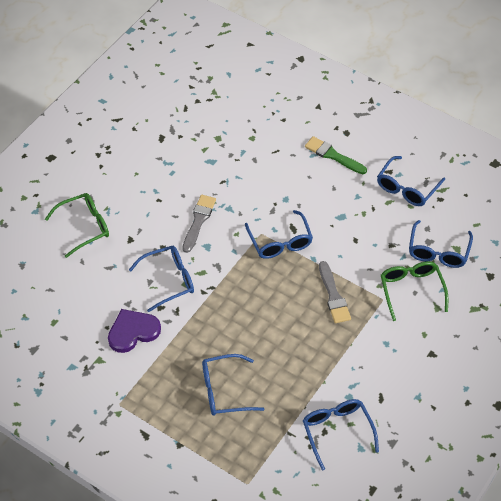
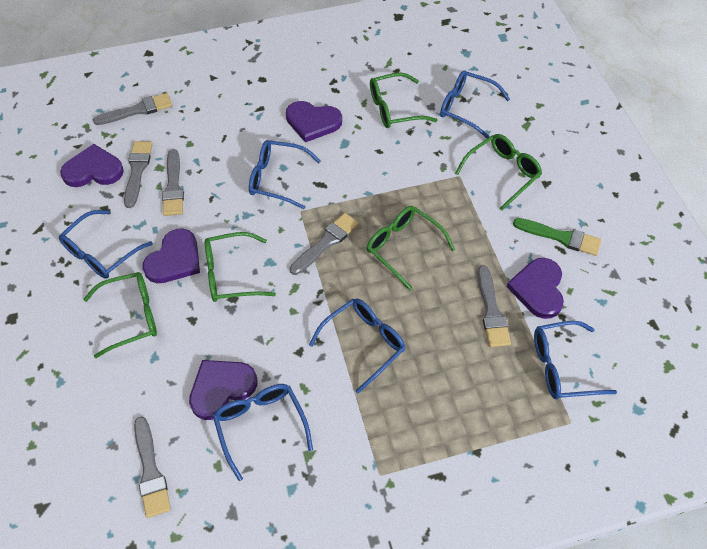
green glasses: [45,193,109,258] [381,261,448,321] = 2 -> [83,272,157,358] [205,232,276,302] [367,206,455,290] [370,73,437,128] [455,134,542,210] = 5
grey brush: [182,195,216,253] [319,261,351,323] = 2 -> [93,93,172,125] [124,141,153,208] [134,416,171,518] [162,149,184,216] [290,213,359,275] [477,265,511,347] = 6
purple heart: [108,309,161,353] = 1 -> [60,144,124,187] [142,229,200,283] [189,360,257,420] [286,101,342,143] [507,258,564,319] = 5

